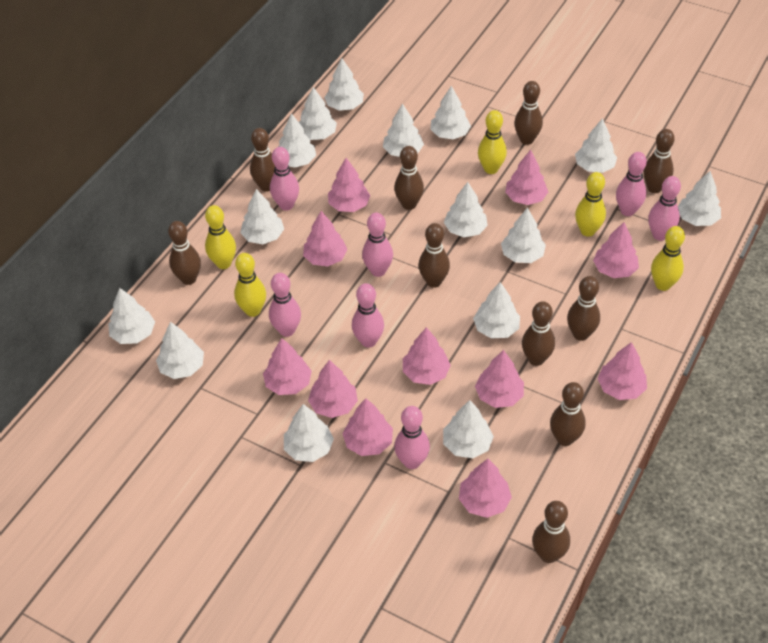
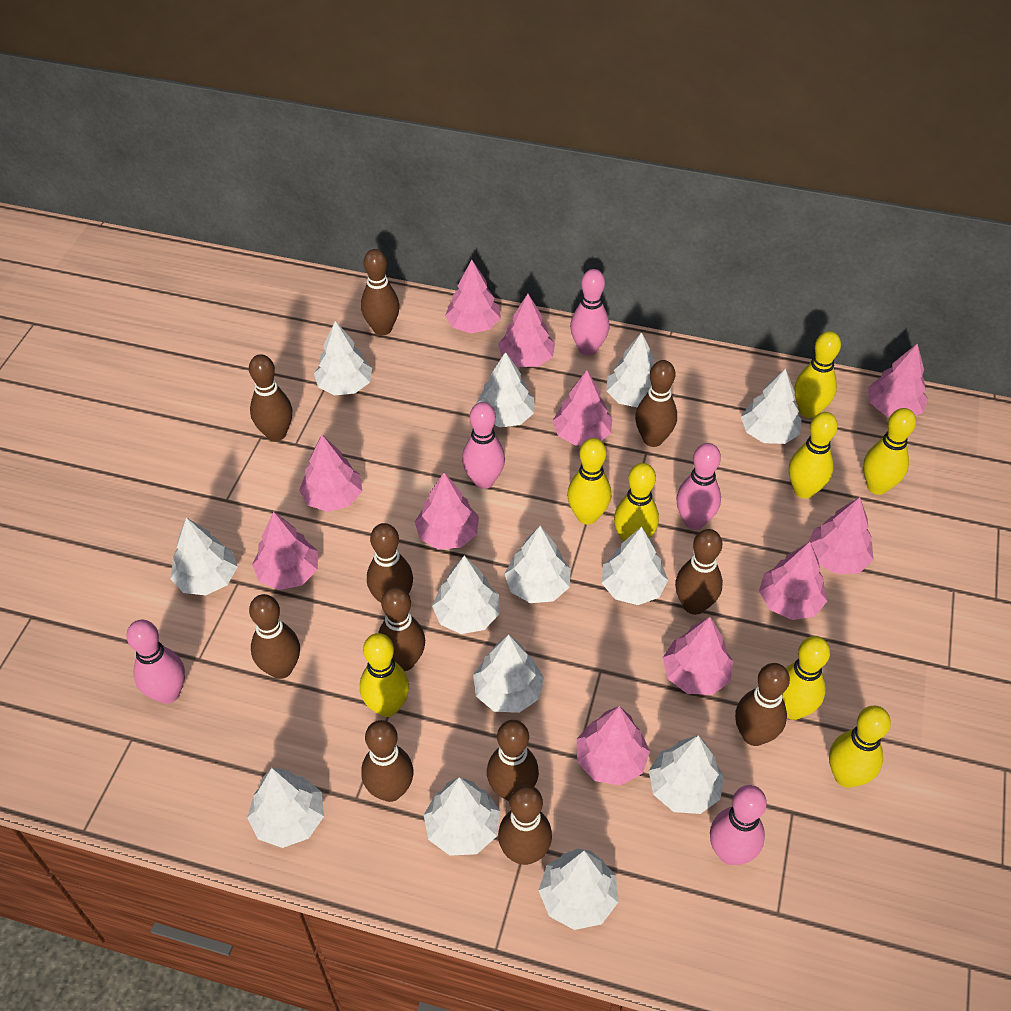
brown bowling pin: [168,221,201,285] [250,128,275,192] [394,146,424,210] [419,223,450,288] [514,81,543,145] [522,301,555,366] [532,501,570,563] [550,382,586,446] [567,276,600,341] [643,129,675,193] = 10 -> [249,354,292,441] [249,594,300,679] [361,249,400,335] [361,720,414,802] [367,523,413,603] [378,587,425,671] [487,720,539,801] [498,785,552,865] [635,360,677,447] [675,529,723,615] [735,663,790,746] = 11
pink bowling pin: [269,273,301,337] [270,147,299,211] [352,283,384,348] [362,213,393,277] [394,406,430,469] [616,152,647,216] [648,176,681,241] = 7 -> [127,620,185,704] [462,402,505,489] [570,269,609,356] [676,443,721,530] [710,785,767,865] = 5
white tree: [108,288,155,344] [156,322,204,379] [240,189,284,244] [278,113,316,168] [284,404,334,462] [299,87,337,140] [324,58,364,111] [383,103,424,157] [430,86,471,139] [443,400,494,458] [444,182,488,237] [473,282,520,339] [501,207,546,263] [575,118,617,173] [678,171,721,226] = 15 -> [170,517,238,595] [247,768,324,848] [314,321,372,396] [424,777,500,856] [432,555,500,634] [473,634,544,713] [475,352,534,427] [504,526,571,603] [538,849,618,930] [601,526,668,605] [606,332,655,408] [649,735,724,814] [741,368,801,444] = 13
yellow bowling pin: [205,205,236,269] [234,253,266,317] [478,110,507,174] [575,172,606,237] [651,226,685,291] = 5 -> [360,633,409,717] [567,438,611,525] [614,463,659,542] [782,636,830,720] [789,412,838,499] [794,331,841,418] [829,706,891,788] [863,408,916,495] = 8

